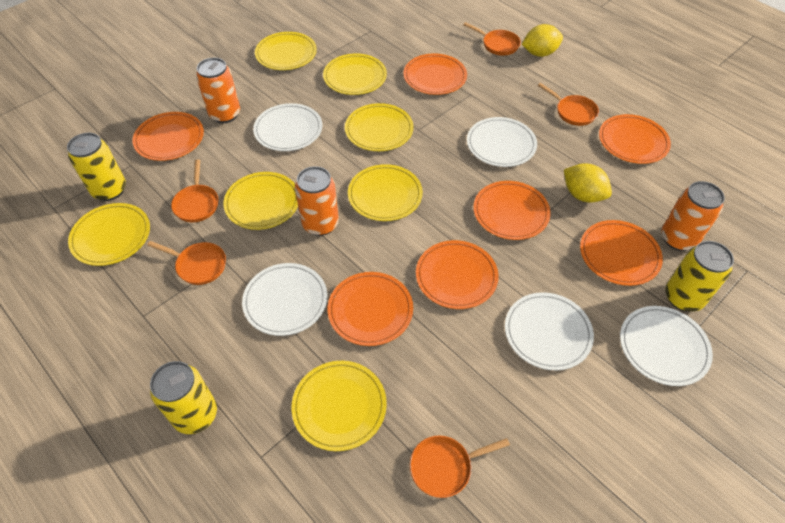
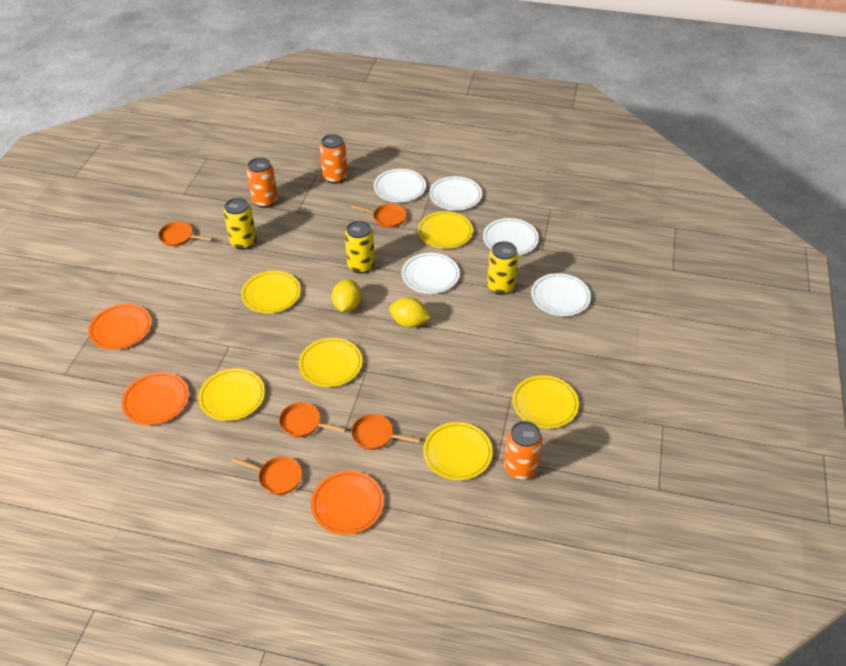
orange plate: [132,112,204,161] [327,272,413,346] [403,53,467,95] [416,240,499,309] [473,181,551,240] [580,220,663,286] [599,114,671,164] = 7 -> [88,304,152,350] [121,372,189,425] [311,471,384,535] = 3
yellow plate: [68,203,150,266] [223,172,298,230] [255,32,317,70] [291,361,387,451] [323,54,387,95] [345,103,413,151] [348,164,423,221] = 7 -> [198,369,265,421] [241,271,301,313] [299,338,363,387] [418,211,473,249] [423,422,493,480] [512,375,579,429] = 6

